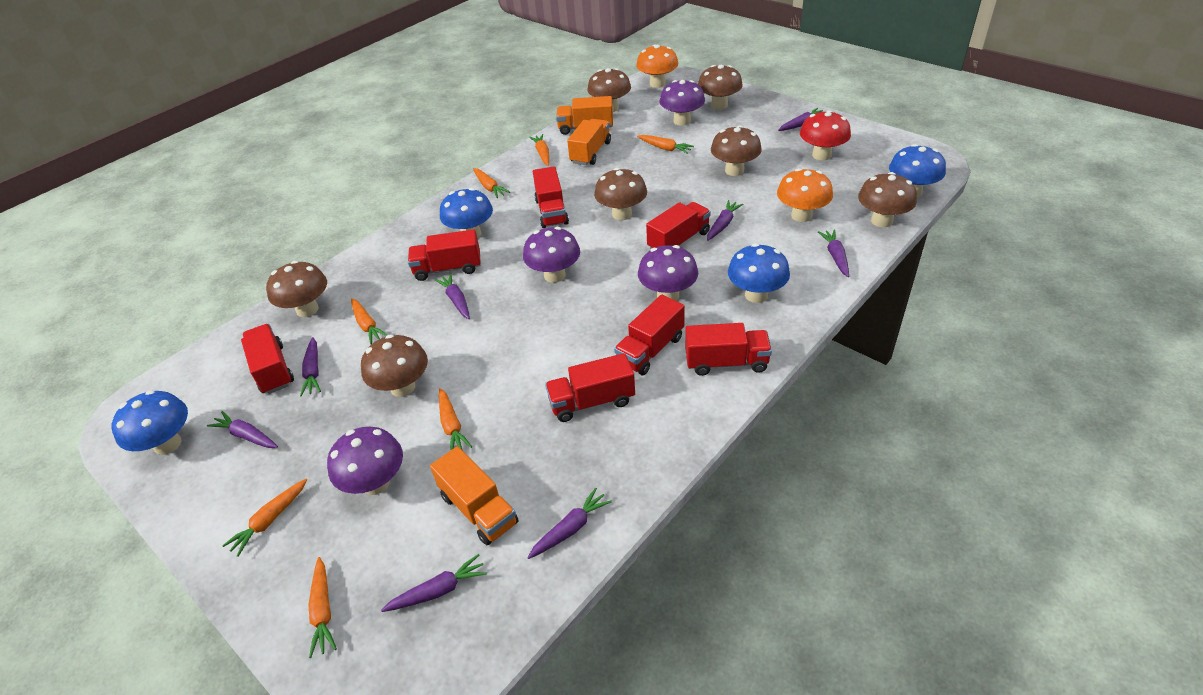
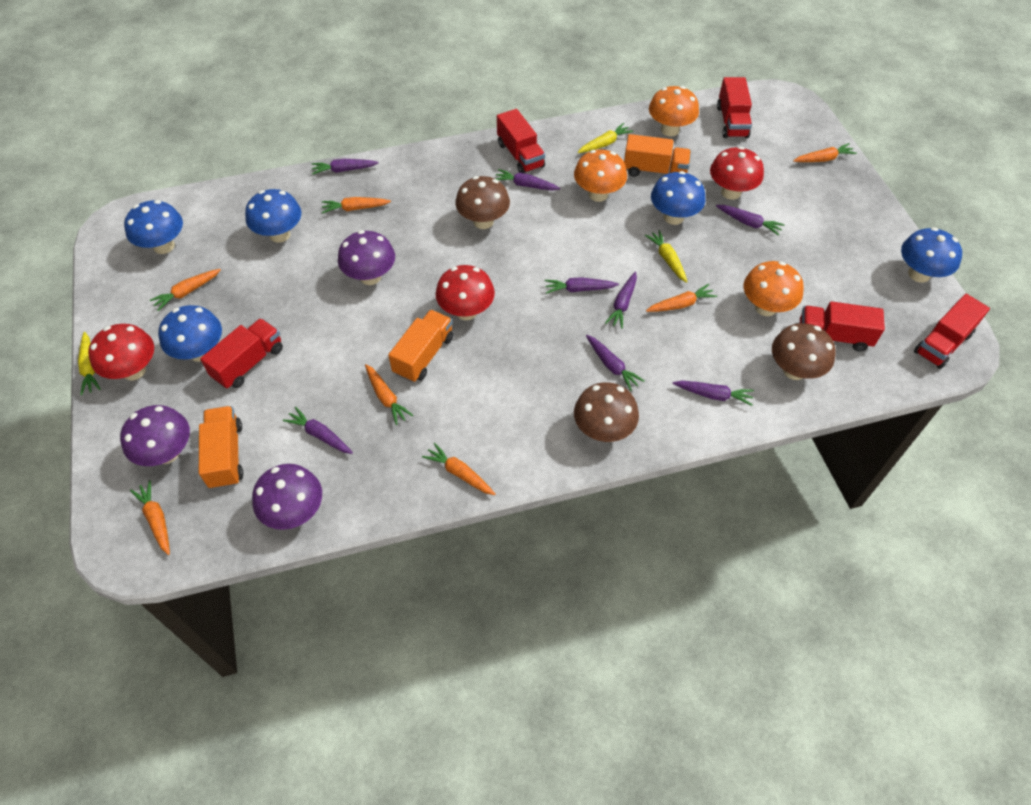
blue mushroom: [112,390,188,455] [440,188,493,238] [728,244,790,303] [889,144,946,197] = 4 -> [124,200,183,254] [158,305,222,362] [245,189,301,243] [651,171,705,225] [901,227,962,283] = 5
brown mushroom: [266,261,327,317] [361,335,428,397] [587,68,631,112] [594,168,647,220] [698,65,743,110] [711,125,762,176] [858,172,917,227] = 7 -> [455,176,510,229] [574,382,639,442] [772,323,835,380] = 3
orange mushroom: [636,44,678,88] [777,168,833,222] = 2 -> [574,149,627,202] [649,86,699,136] [744,261,804,316] = 3
purple mushroom: [327,427,403,495] [523,227,580,283] [638,245,698,301] [660,80,705,126] = 4 -> [120,405,190,466] [252,464,322,530] [338,230,395,285] = 3
red mushroom: [800,110,851,160] = 1 -> [88,324,154,380] [435,265,495,320] [710,146,764,200] = 3
red truck: [241,324,294,394] [408,229,480,281] [533,166,569,228] [545,353,635,422] [614,295,685,375] [646,202,711,250] [685,323,772,376] = 7 -> [200,318,283,389] [497,109,545,173] [717,77,752,138] [800,301,885,352] [914,294,990,369] = 5
yellow carrot: none = 0 -> [78,332,101,395] [578,123,633,153] [645,230,688,283] = 3

